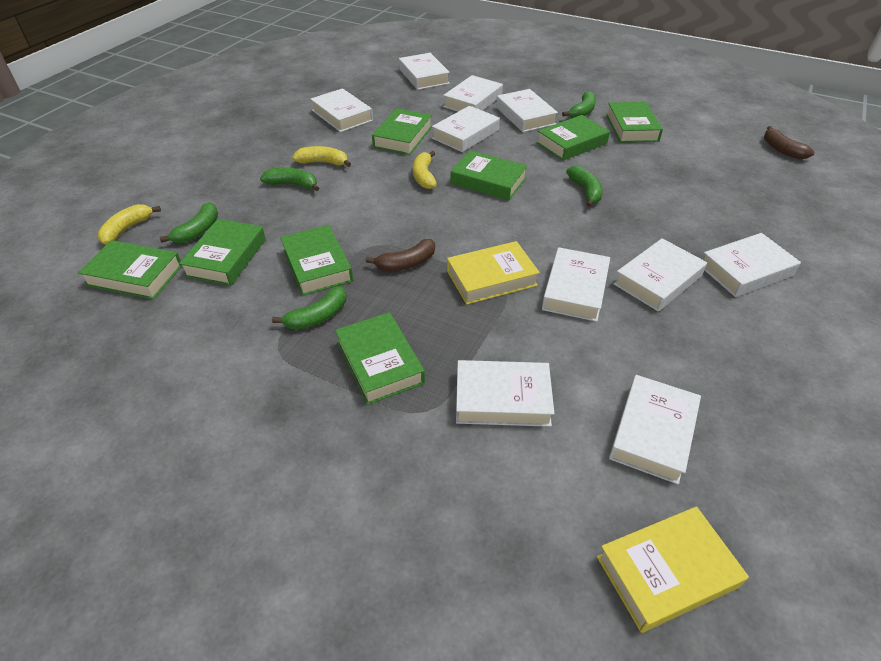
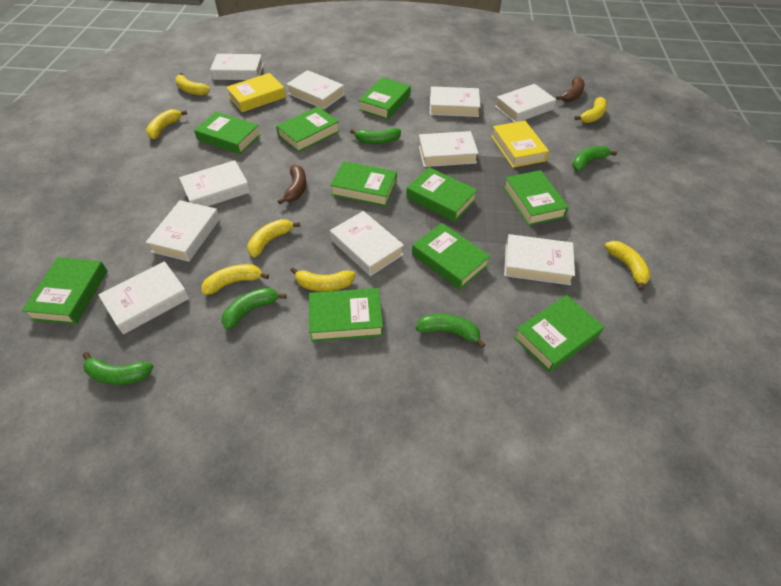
green book: [78,240,182,299] [179,219,266,286] [280,225,353,296] [335,312,425,405] [372,108,432,155] [451,150,528,200] [536,115,610,161] [606,102,663,143] = 8 -> [22,257,107,325] [194,112,261,154] [276,106,340,152] [309,288,383,342] [330,161,397,207] [359,77,411,120] [406,167,478,222] [412,223,491,290] [503,170,569,226] [514,295,604,372] = 10
yellow banana: [97,204,161,245] [292,146,351,167] [413,151,437,189] = 3 -> [146,109,187,139] [175,73,210,96] [201,264,269,295] [247,219,300,257] [290,267,355,292] [574,97,607,123] [605,241,651,291] = 7

